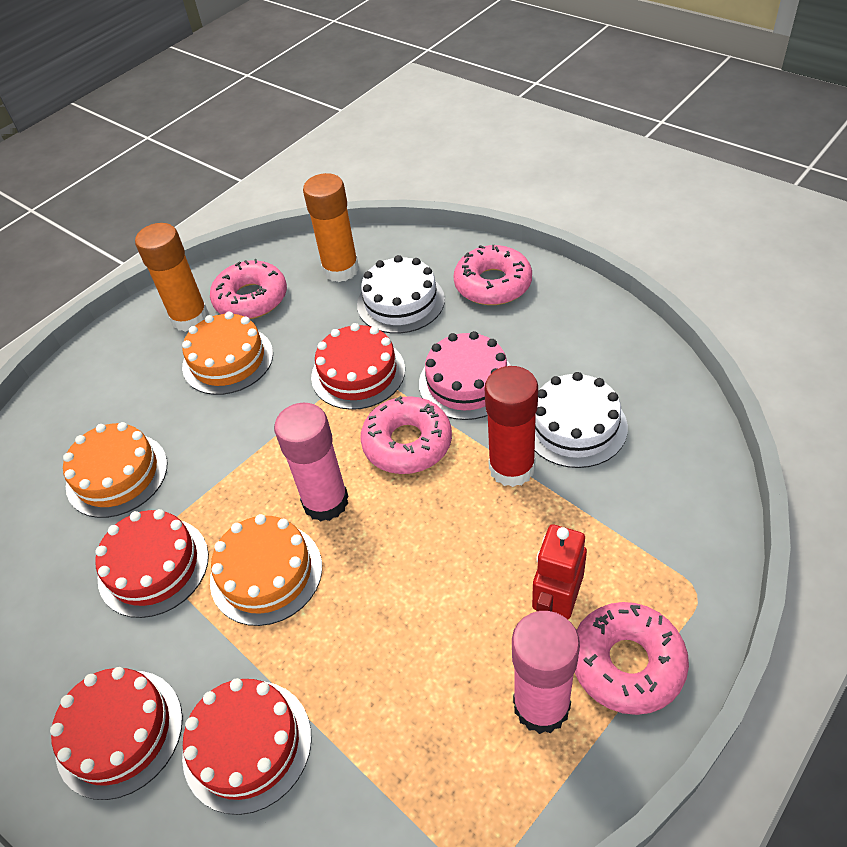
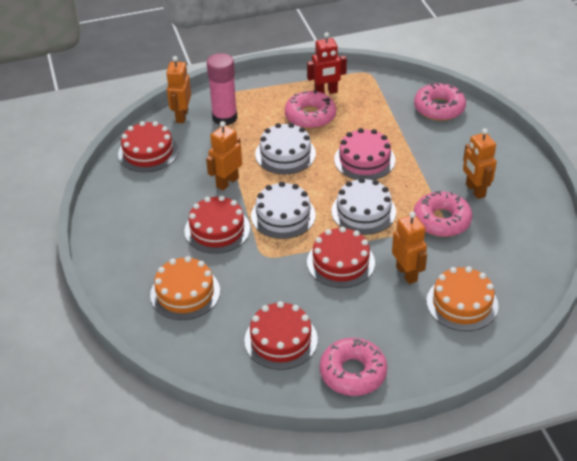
orange cake: [63,422,167,518] [182,312,273,395] [210,514,322,626] = 3 -> [150,256,220,320] [426,267,498,331] = 2
orange glue stick: [135,223,209,332] [303,173,359,282] = 2 -> none = 0
orange robot: none = 0 -> [166,56,191,123] [206,121,242,191] [392,212,427,284] [463,128,497,199] = 4
pink glue stick: [274,403,348,522] [512,611,580,734] = 2 -> [207,53,237,125] = 1
red glue stick: [485,366,538,487] = 1 -> none = 0
white cake: [357,255,445,334] [535,372,628,468] = 2 -> [251,182,316,239] [255,123,316,174] [331,178,396,235] = 3

